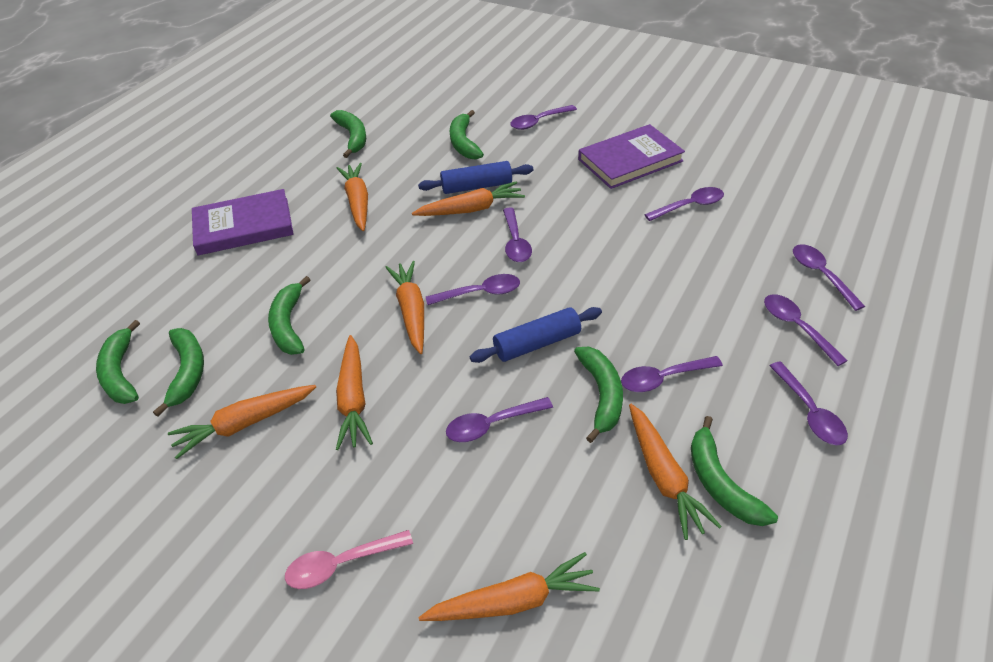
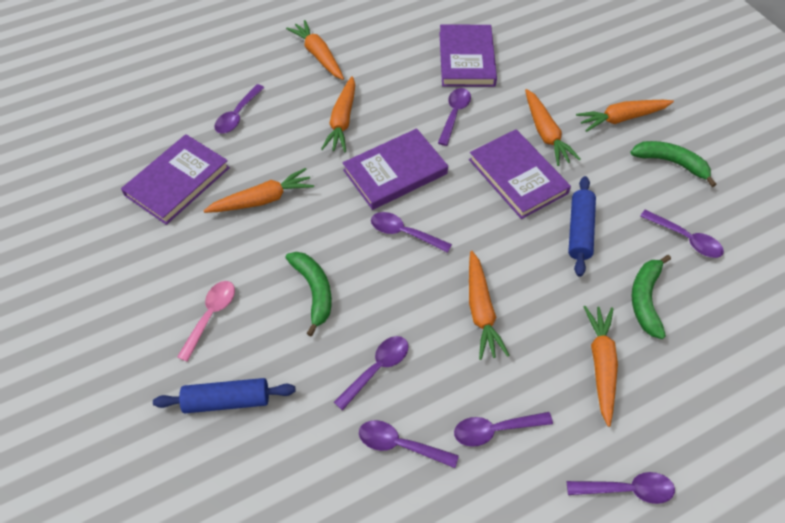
green banana: [96,320,140,404] [153,328,204,417] [268,276,310,355] [330,110,366,158] [450,110,484,160] [574,347,623,443] [691,416,778,526] = 7 -> [285,252,332,336] [630,141,717,187] [632,255,671,339] = 3
purple book: [192,189,294,256] [578,124,685,189] = 2 -> [121,134,230,225] [343,128,448,210] [440,25,497,87] [469,129,571,219] = 4
purple spoon: [426,274,520,305] [446,397,553,442] [503,208,532,262] [510,105,577,130] [621,356,723,392] [644,187,724,221] [764,294,848,366] [770,362,848,445] [793,244,866,311] = 9 -> [214,84,265,134] [334,336,409,411] [359,420,459,468] [371,212,452,253] [438,88,471,146] [454,412,553,447] [567,472,675,504] [640,210,724,258] = 8

